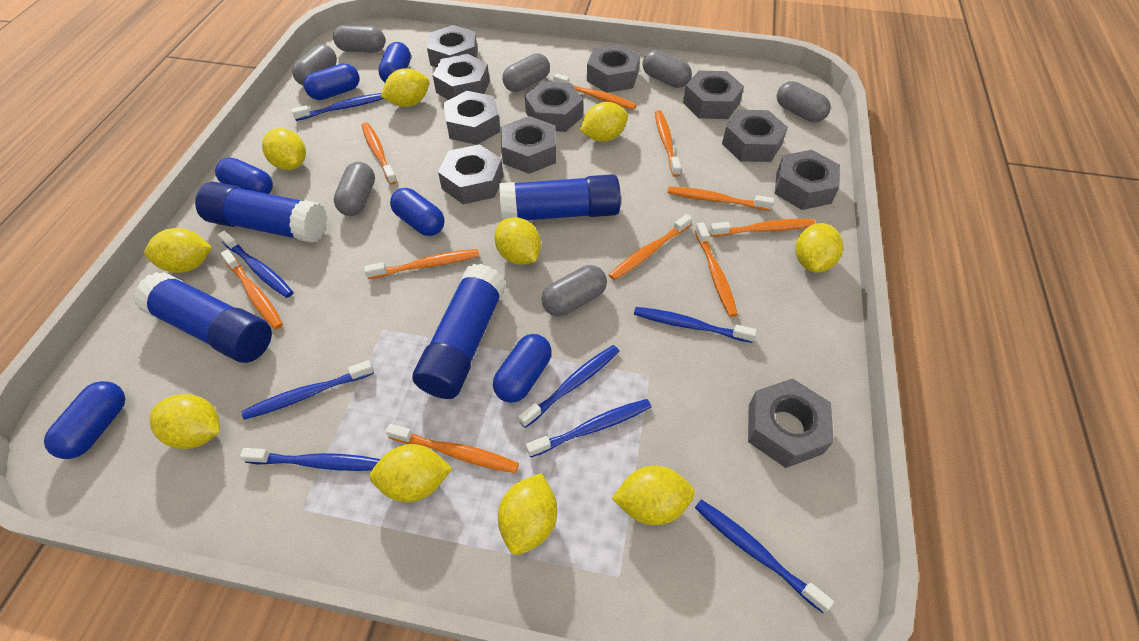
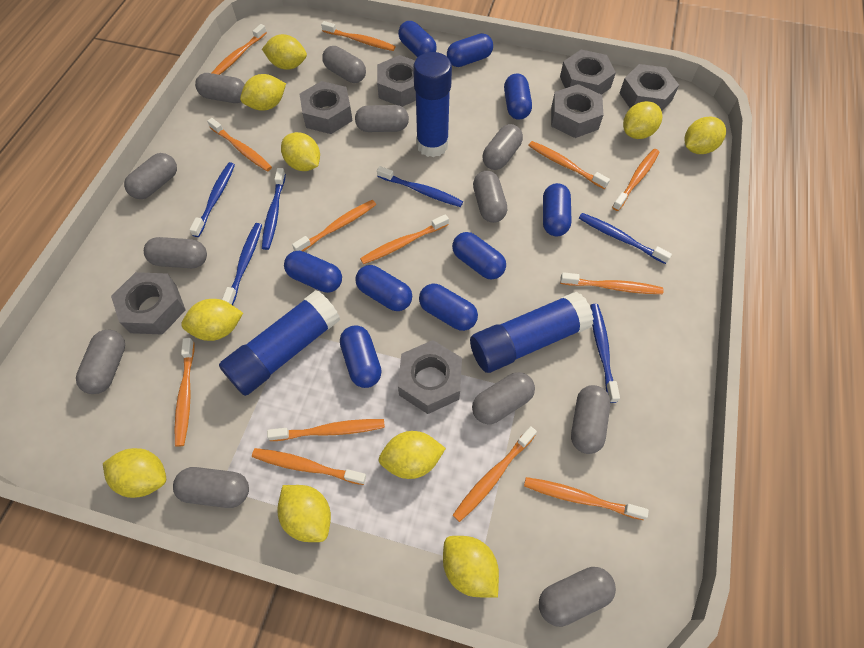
blue capsule: [44,381,125,459] [215,157,273,194] [304,63,359,100] [378,42,411,82] [390,188,445,236] [493,334,552,403] = 6 -> [284,251,342,293] [340,325,382,388] [355,265,412,311] [398,21,437,57] [419,284,478,331] [447,33,493,67] [452,232,506,280] [504,73,532,120] [543,183,572,236] = 9
blue glue stick: [133,272,272,363] [195,182,327,243] [412,264,506,399] [499,174,621,220] = 4 -> [219,290,340,396] [413,52,452,157] [470,292,594,373] = 3
blue toothbrush: [218,231,293,298] [240,448,380,471] [242,360,374,420] [291,93,384,121] [518,345,619,428] [526,399,651,458] [634,307,756,343] [695,499,834,613] = 8 -> [189,162,235,237] [222,223,262,305] [262,168,286,250] [377,166,463,207] [579,213,672,264] [590,304,620,403] = 6
grey capsule: [292,44,337,86] [333,25,385,52] [334,162,375,216] [502,53,550,92] [542,265,607,316] [643,50,692,88] [777,81,831,122] = 7 -> [76,330,125,394] [124,153,177,199] [144,237,207,268] [173,467,249,508] [195,73,245,103] [322,46,366,83] [355,105,409,132] [472,372,535,424] [473,171,507,223] [483,124,523,170] [539,567,616,627] [571,385,611,454] = 12
grey nut: [427,25,478,68] [433,54,490,100] [438,144,503,205] [443,91,500,145] [501,116,556,174] [525,81,583,132] [587,44,640,93] [683,71,744,119] [722,110,788,162] [748,378,834,468] [775,150,840,210] = 11 -> [111,272,185,335] [300,81,353,134] [377,55,416,107] [398,340,462,414] [551,84,603,138] [560,50,616,95] [620,64,679,111] = 7
orange toothbrush: [221,249,283,329] [362,122,397,185] [364,249,479,279] [386,424,519,473] [553,73,636,110] [609,214,692,280] [655,110,681,177] [667,186,774,211] [695,222,738,317] [709,219,815,237] = 10 -> [175,338,194,447] [207,118,272,172] [212,24,267,75] [252,448,366,485] [267,419,385,441] [292,200,376,251] [321,21,396,51] [360,214,449,264] [453,426,537,522] [524,477,649,520] [528,141,610,189] [560,272,664,294] [612,149,659,211] = 13

